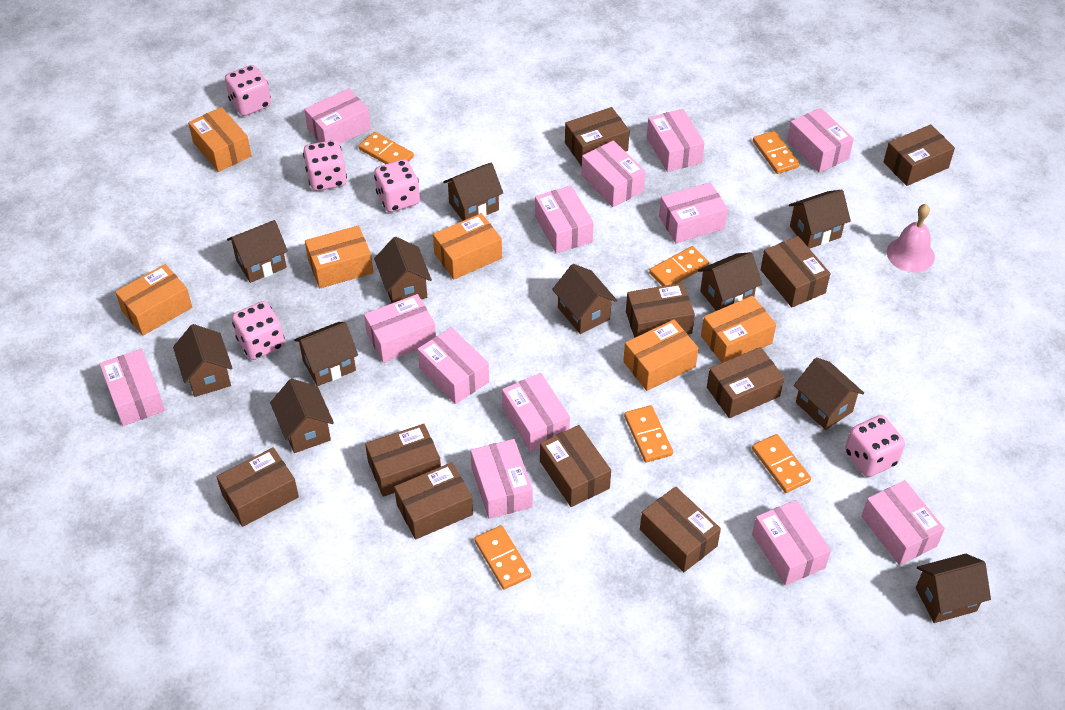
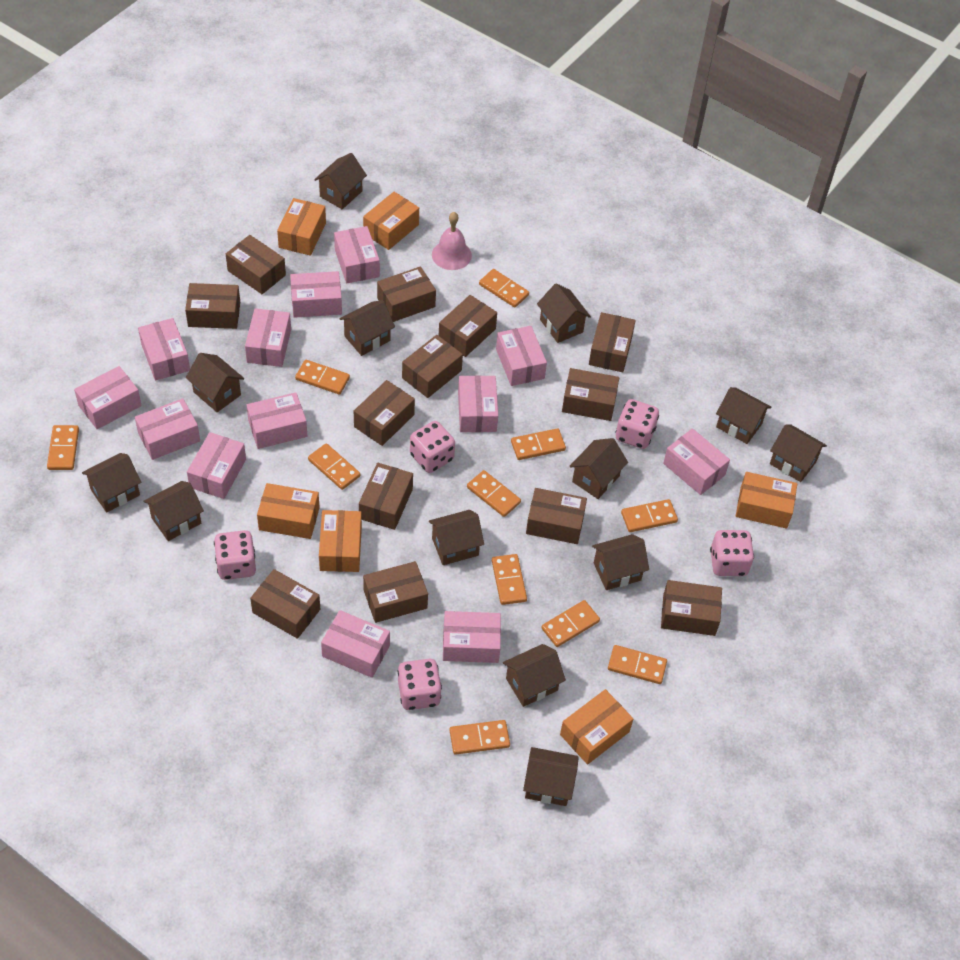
brown box: [216,447,299,527] [365,424,441,497] [394,462,473,540] [540,425,611,507] [565,107,630,166] [626,283,695,338] [640,486,721,572] [707,347,784,418] [761,236,830,307] [883,124,955,186] = 10 -> [185,283,240,329] [226,235,286,294] [250,569,320,639] [354,380,415,446] [359,463,413,530] [363,561,428,623] [377,266,436,322] [402,335,463,398] [439,295,497,357] [526,488,587,544] [562,368,619,421] [589,312,636,372] [661,580,722,636] = 13
brown house: [173,324,233,397] [227,220,288,283] [270,379,334,453] [294,322,358,386] [374,237,432,303] [443,163,503,221] [552,264,617,334] [698,252,762,311] [789,189,851,249] [794,357,864,430] [916,554,991,623] = 11 -> [82,453,141,512] [143,481,204,541] [186,353,244,412] [314,153,367,209] [339,300,395,356] [429,510,484,565] [503,644,566,707] [523,747,579,806] [537,283,591,343] [569,438,628,499] [592,534,649,590] [716,387,772,444] [770,424,827,482] = 13
orange domino: [359,132,414,164] [474,525,531,590] [624,405,673,462] [649,246,709,286] [752,434,811,493] [753,131,800,174] = 6 -> [47,425,79,470] [295,360,350,395] [308,443,360,490] [449,720,510,755] [467,470,521,517] [479,269,529,308] [492,554,527,605] [511,428,566,460] [541,600,600,647] [608,645,667,684] [621,499,678,532] = 11

